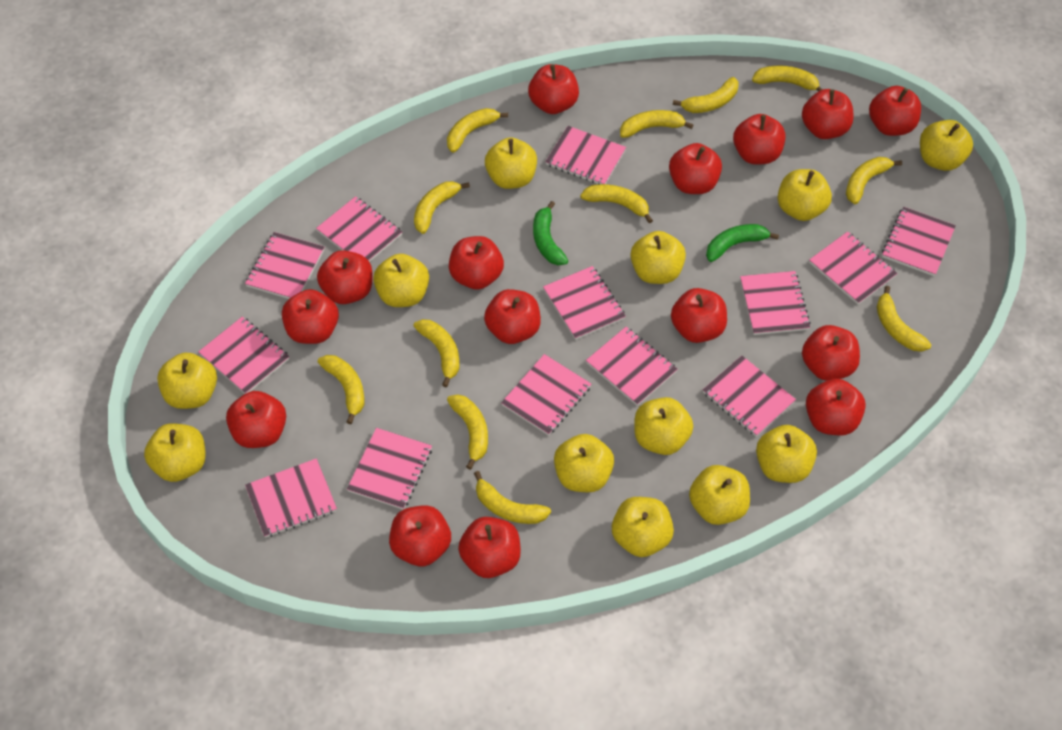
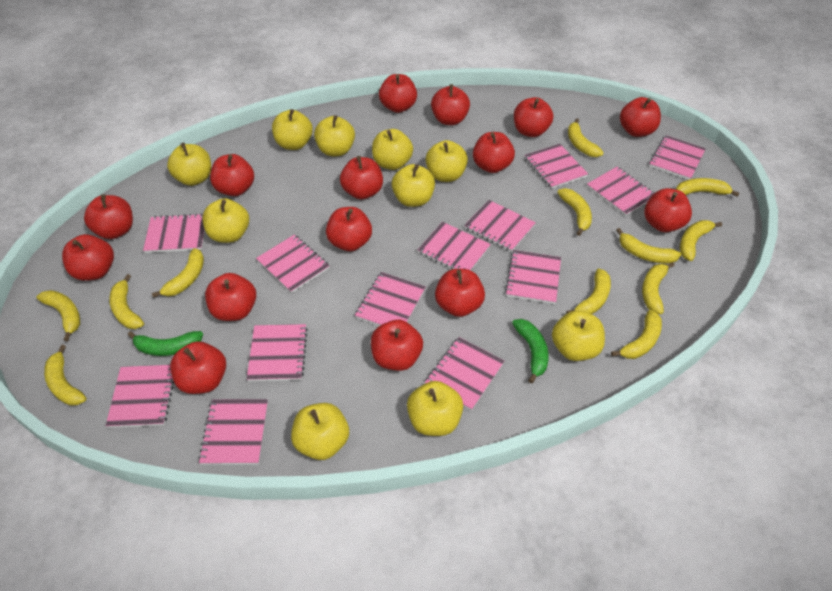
yellow apple: [144,423,206,482] [157,353,217,409] [373,254,429,307] [485,137,537,189] [554,434,614,492] [612,497,674,557] [631,231,686,284] [634,397,693,455] [689,465,750,525] [756,425,817,483] [778,169,832,221] [920,120,973,171] = 12 -> [167,143,211,186] [203,198,249,243] [272,109,313,150] [291,403,349,460] [314,115,355,156] [372,129,413,170] [392,164,435,207] [407,381,463,436] [425,140,468,182] [552,311,605,361] = 10

